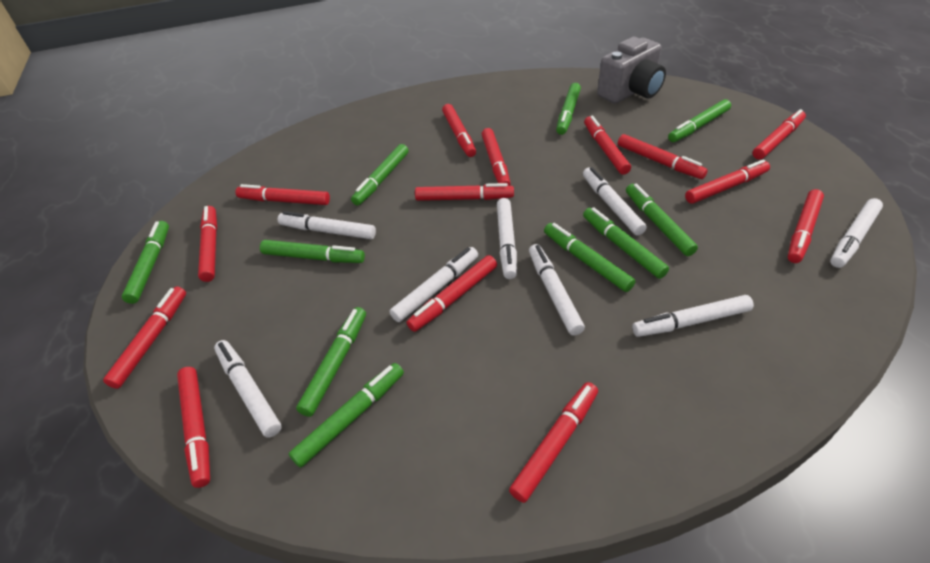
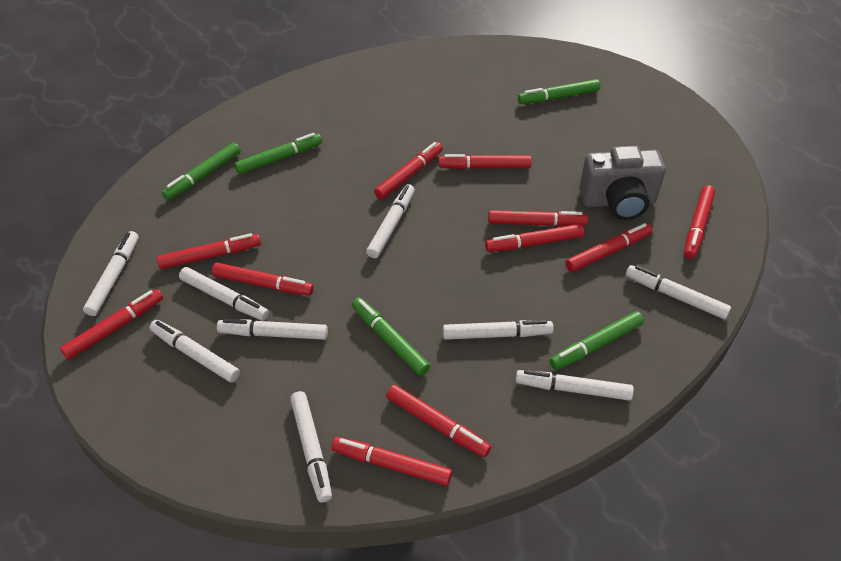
green marker: [122,221,169,304] [260,240,365,263] [289,363,404,468] [296,307,366,417] [351,144,408,206] [544,223,635,292] [556,83,581,135] [583,207,669,279] [626,183,698,256] [668,99,731,142] = 10 -> [162,143,241,200] [234,133,322,174] [352,298,430,376] [518,79,600,104] [550,311,644,370] = 5
red marker: [103,287,186,389] [177,367,210,488] [198,206,217,282] [235,184,330,205] [407,255,497,332] [415,183,514,201] [442,104,476,157] [482,128,511,186] [509,382,598,503] [584,115,631,175] [618,134,708,179] [685,160,770,204] [753,109,806,159] [788,189,824,263] = 14 -> [60,289,163,360] [157,233,261,269] [212,263,314,296] [332,437,452,486] [374,142,443,199] [386,385,491,457] [438,154,532,169] [485,224,584,252] [488,210,588,227] [565,223,652,272] [684,185,715,259] = 11
white marker: [214,340,282,438] [278,211,376,239] [389,247,478,322] [497,198,517,279] [529,244,585,336] [583,167,647,236] [632,295,754,337] [830,198,883,268] = 8 -> [83,231,139,316] [150,320,240,383] [179,267,269,321] [217,319,328,340] [290,391,332,502] [366,184,415,258] [443,320,554,340] [515,370,634,401] [626,265,731,319] = 9

